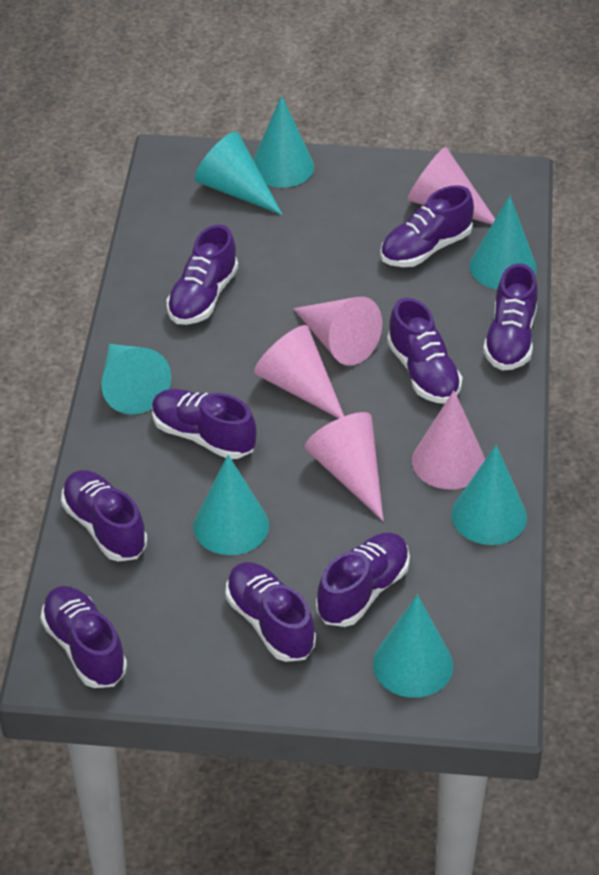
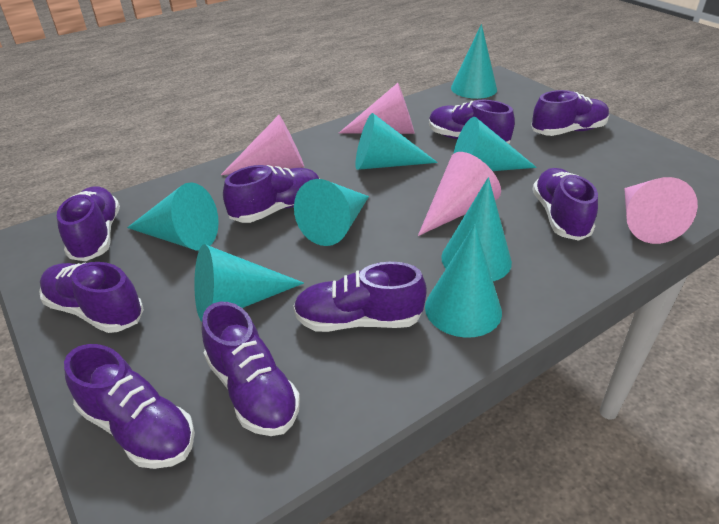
pink cone: [254,325,344,418] [293,297,382,366] [305,412,384,521] [407,147,495,224] [412,390,485,489] = 5 -> [221,115,304,175] [339,83,415,134] [418,152,501,236] [624,177,698,244] = 4
turquoise cone: [101,344,171,415] [193,455,269,555] [194,132,283,215] [253,96,314,188] [373,594,453,698] [451,445,527,545] [469,195,537,289] = 7 -> [127,182,219,250] [194,244,304,322] [294,179,369,246] [355,113,438,170] [425,224,502,338] [441,177,512,281] [451,24,497,99] [453,117,537,171] = 8

